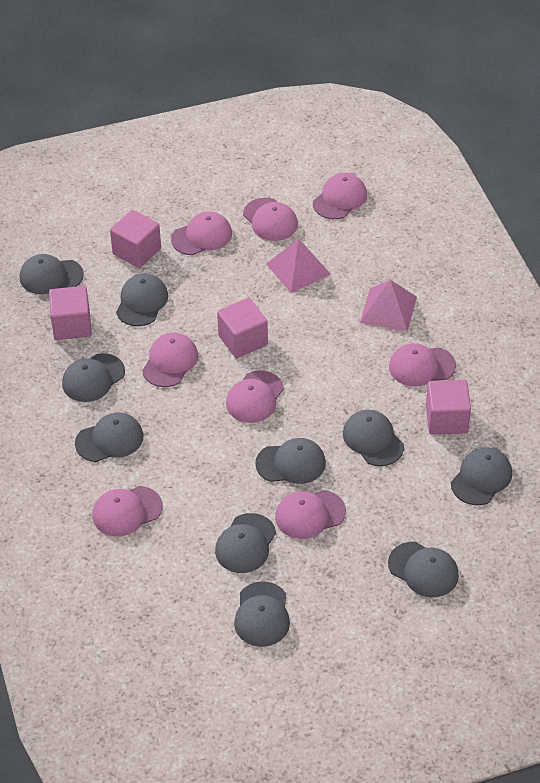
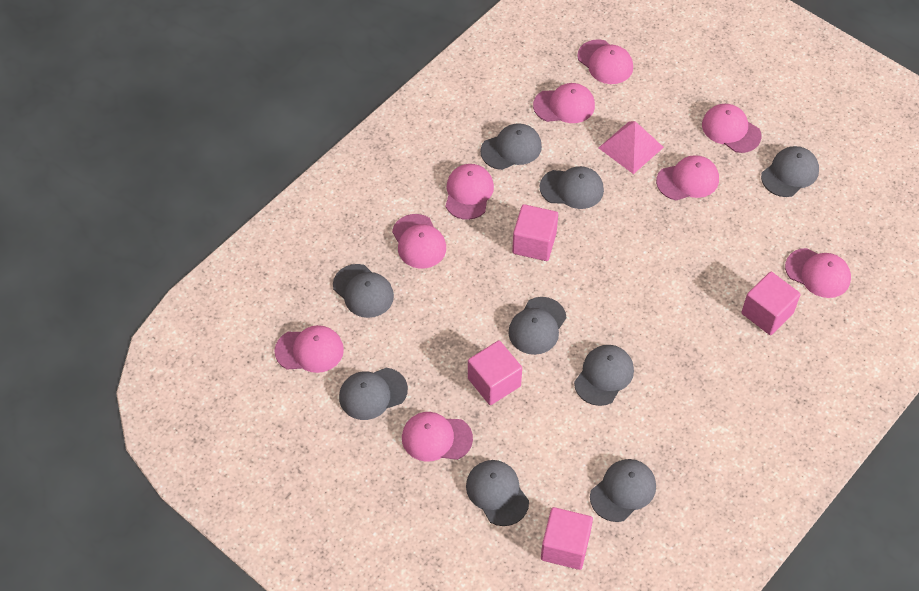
grey cap: [20,254,84,294] [62,353,125,402] [75,413,143,462] [116,274,168,326] [215,513,276,573] [234,581,290,647] [255,438,326,484] [343,410,404,466] [388,542,459,597] [451,447,512,505] = 10 -> [333,264,394,318] [339,368,408,420] [466,460,529,526] [480,123,542,170] [508,297,566,355] [540,166,604,209] [574,345,634,406] [590,459,656,522] [761,146,819,197] = 9
pink cap: [93,486,162,537] [142,333,198,387] [171,211,232,255] [226,370,284,423] [243,198,298,241] [275,490,346,539] [313,173,367,219] [389,343,456,386] = 8 -> [274,325,344,373] [392,214,446,269] [402,412,473,462] [445,164,494,220] [533,83,595,123] [577,39,633,84] [656,155,719,200] [702,104,762,153] [785,248,851,298] = 9
pink pyramid: [266,239,331,293] [360,280,417,332] = 2 -> [598,121,664,174] = 1

